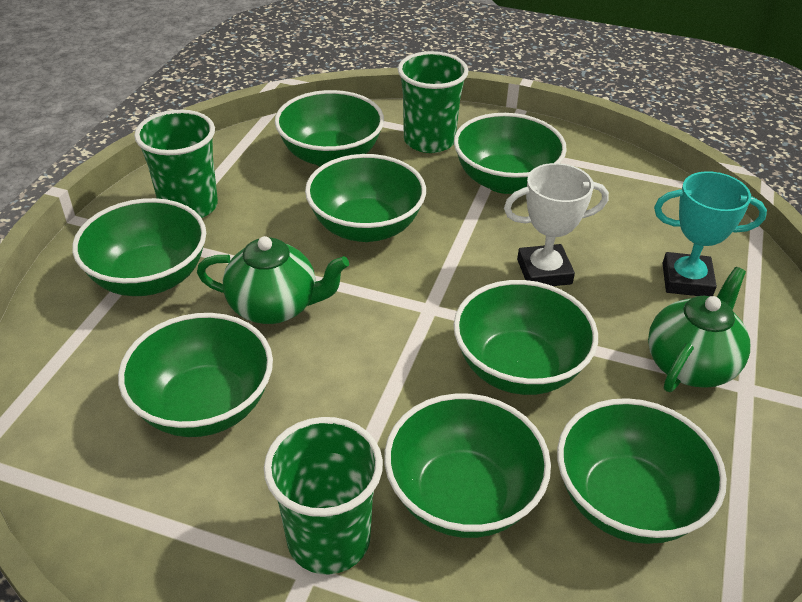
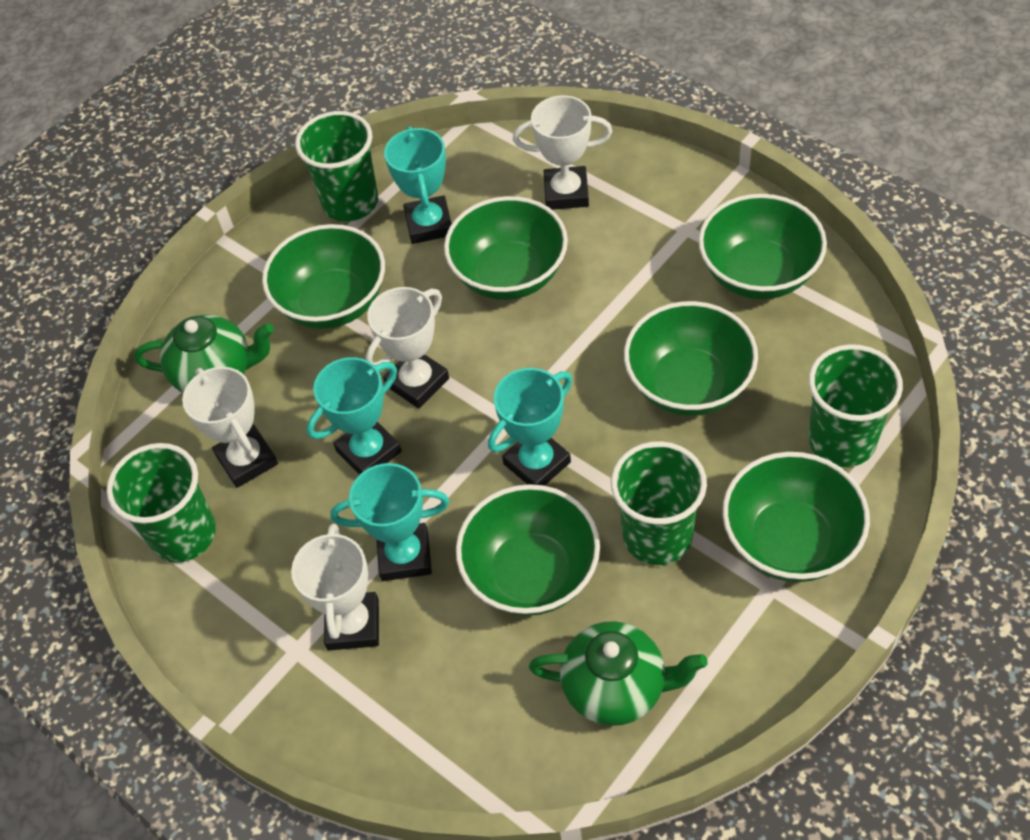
green bowl: [72,198,206,296] [118,313,273,437] [275,90,384,166] [305,154,426,242] [384,394,551,538] [453,280,598,395] [454,113,567,194] [557,398,727,544] = 8 -> [262,224,385,329] [444,196,568,300] [456,484,600,616] [624,301,758,416] [698,194,827,299] [722,452,870,582] = 6
green cup: [134,110,218,218] [264,417,383,574] [398,51,468,153] = 3 -> [107,443,216,563] [295,111,378,222] [611,441,707,565] [808,344,903,467] = 4
turquoise trophy: [654,171,767,296] = 1 -> [306,357,402,475] [330,463,449,581] [384,126,452,244] [488,368,572,486] = 4
white trophy: [504,163,609,286] = 1 -> [182,367,278,488] [291,523,379,650] [365,287,449,408] [513,96,612,210] = 4

